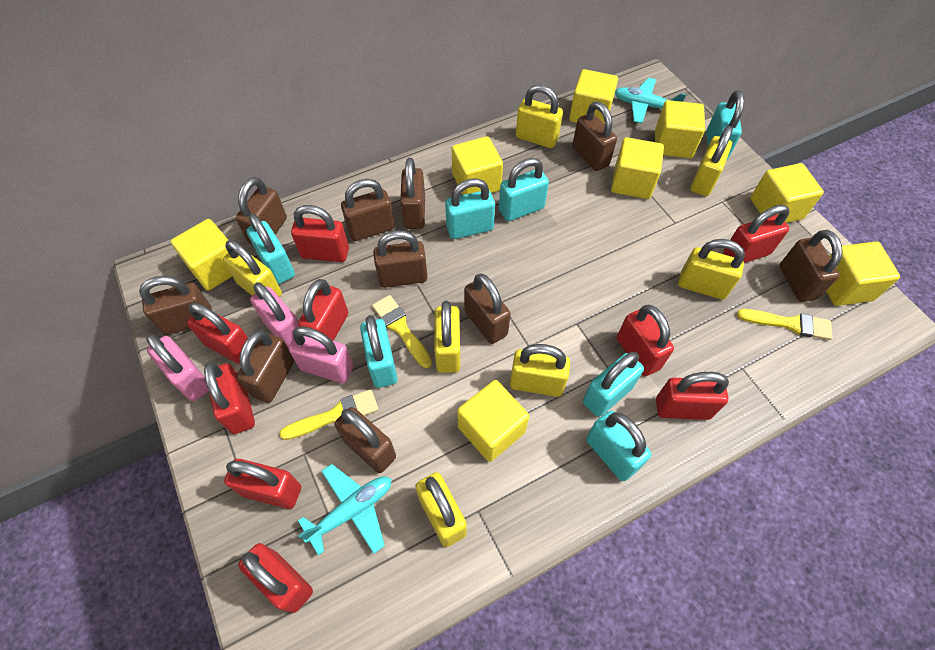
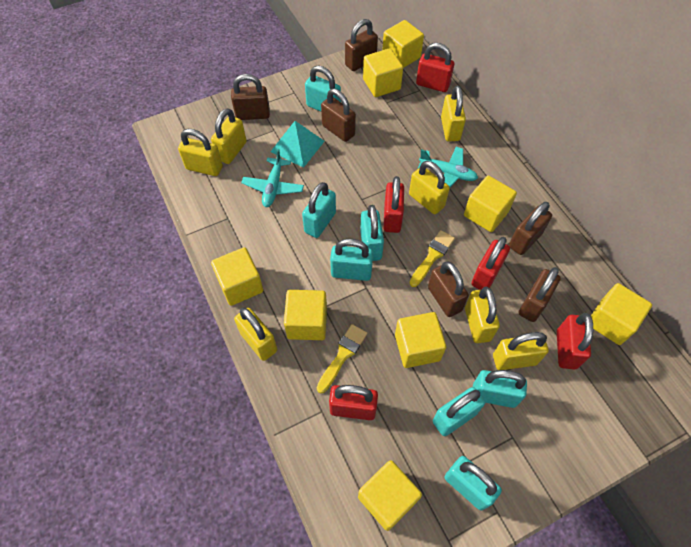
brown padlock: [139,276,212,335] [236,177,287,245] [237,330,294,403] [334,407,396,473] [341,179,395,241] [373,230,428,288] [400,158,425,229] [464,273,511,344] [572,101,617,171] [780,230,843,302] = 10 -> [231,74,270,120] [321,89,356,142] [345,19,378,71] [428,261,469,317] [509,202,552,255] [519,267,561,322] = 6
pink padlock: [146,334,209,401] [250,282,299,349] [289,326,354,384] = 3 -> none = 0
red padlock: [187,303,248,364] [204,362,255,434] [224,459,301,509] [238,543,313,613] [291,205,349,262] [298,279,348,341] [617,305,674,376] [656,372,729,420] [723,205,789,263] = 9 -> [329,385,378,420] [383,176,404,233] [416,43,454,92] [471,237,510,290] [557,313,593,369] = 5
turquoise pyramid: none = 0 -> [271,121,325,168] = 1
yellow brush: [279,389,379,440] [372,295,432,368] [737,309,833,340] = 3 -> [317,324,367,393] [410,230,455,287] = 2

